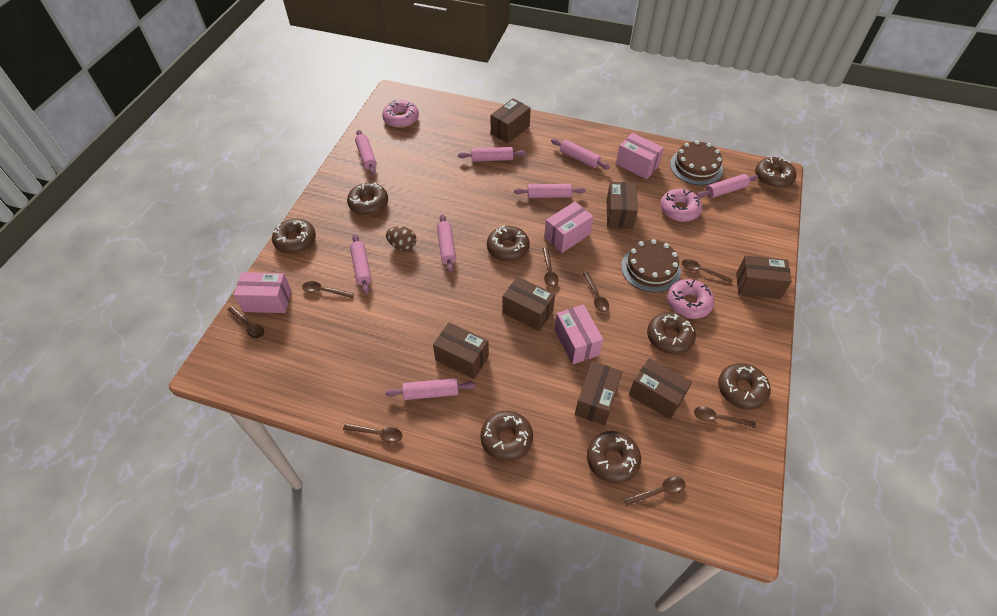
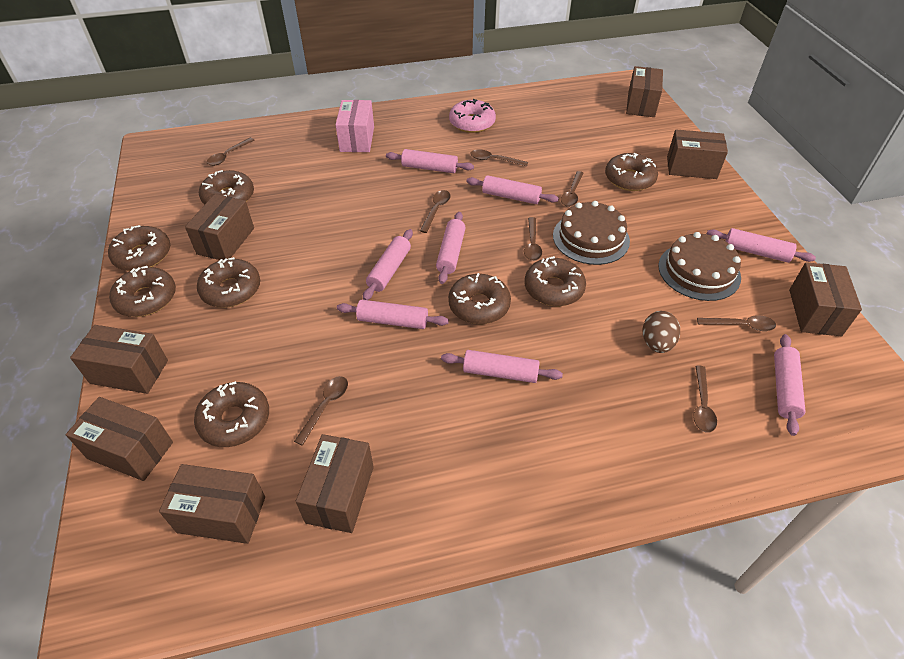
brown box: [433,322,489,379] [491,98,531,143] [502,276,555,331] [575,361,623,426] [607,182,638,229] [629,358,692,420] [736,255,792,299] = 7 -> [66,397,173,481] [70,325,168,394] [159,464,265,544] [185,194,254,260] [296,434,374,533] [626,66,663,117] [667,130,728,179] [789,262,862,336] = 8
pink box: [234,272,292,313] [544,202,593,253] [555,305,603,364] [616,133,664,179] = 4 -> [335,100,374,152] = 1
pink donut: [382,100,419,128] [660,189,702,222] [667,279,714,319] = 3 -> [449,99,496,133] = 1

